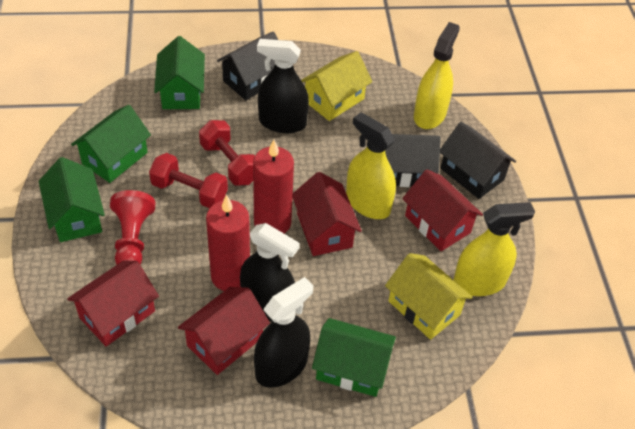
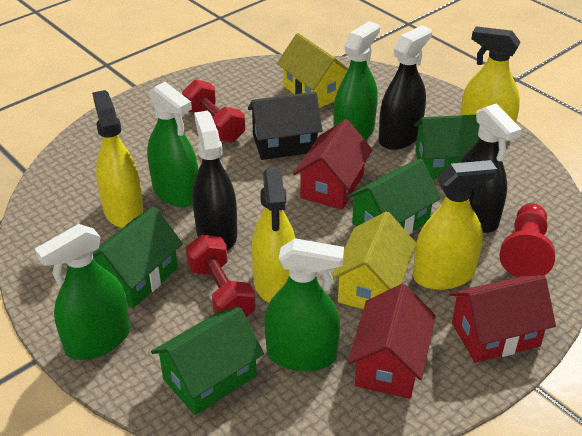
black house: [217,31,278,100] [385,134,441,187] [440,122,516,199] = 3 -> [248,92,323,160] = 1
green spray bottle: none = 0 -> [35,224,130,360] [147,82,198,207] [264,238,344,371] [334,21,380,140] = 4
red candle: [206,195,250,291] [253,140,294,234] = 2 -> none = 0
red house: [67,261,159,346] [178,287,270,375] [292,172,362,256] [402,169,483,251] = 4 -> [293,119,373,210] [348,284,436,399] [449,275,556,363] = 3
yellow spray bottle: [346,112,396,219] [414,22,460,129] [454,202,535,296] = 3 -> [92,90,143,228] [252,168,295,303] [413,160,497,290] [460,26,521,144] = 4

